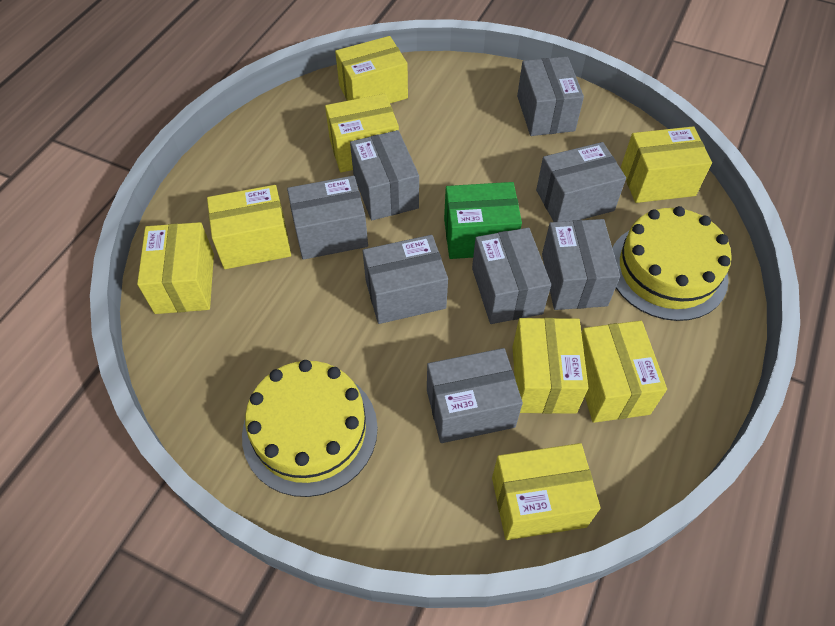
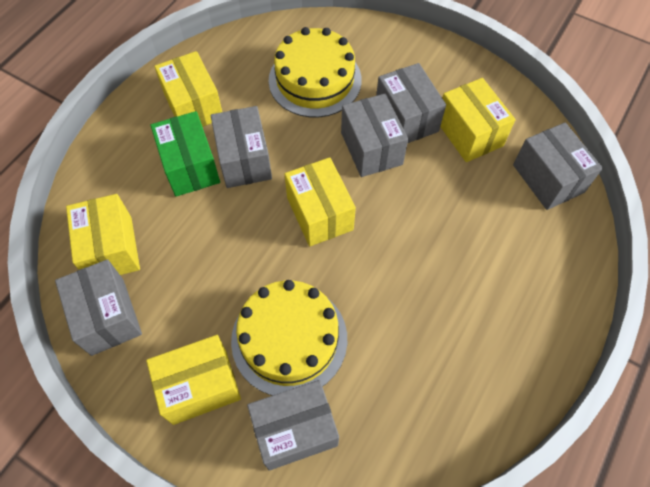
grey box: [287,176,368,260] [350,130,419,220] [363,235,448,324] [427,348,523,443] [472,228,551,324] [517,57,584,136] [536,142,626,222] [542,219,620,310] = 8 -> [55,259,142,356] [211,106,272,188] [247,380,339,471] [341,94,408,177] [376,63,446,143] [513,122,603,210] = 6
yellow box: [137,222,214,314] [207,185,291,269] [325,93,399,173] [335,36,408,103] [492,443,601,540] [513,318,588,414] [582,321,667,423] [621,126,712,203] = 8 -> [66,194,140,275] [146,335,241,425] [154,51,222,127] [285,157,356,246] [440,78,515,162] = 5

